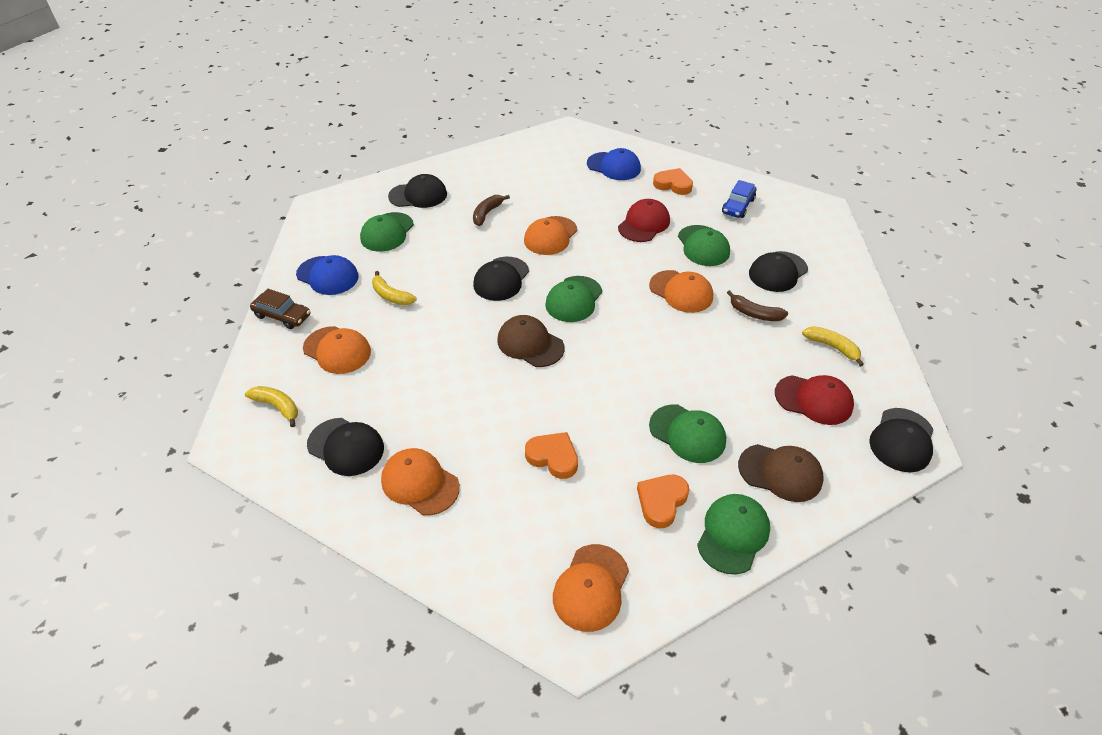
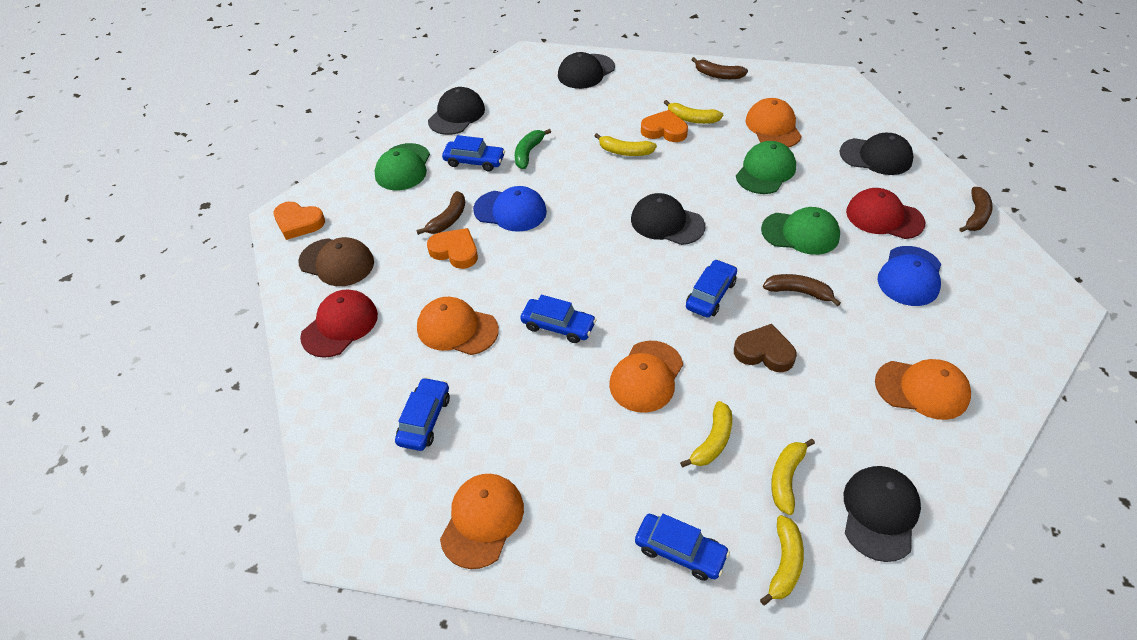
blue car: [722,180,756,218] = 1 -> [395,377,450,451] [442,135,505,171] [520,295,596,343] [635,514,730,581] [686,259,737,318] = 5
brown banana: [473,195,510,226] [727,290,788,321] = 2 -> [416,191,465,235] [692,57,748,79] [763,274,841,306] [959,187,993,232] = 4
brown cap: [497,315,565,367] [738,444,824,502] = 2 -> [298,237,374,286] = 1
brown car: [250,289,310,329] = 1 -> none = 0
brown heart: none = 0 -> [734,324,797,372] = 1
green banana: none = 0 -> [515,129,551,169] = 1
green cap: [360,212,414,252] [545,276,602,322] [649,404,726,463] [678,225,730,266] [697,494,770,575] = 5 -> [375,143,430,190] [736,141,796,194] [761,207,840,255] = 3
yellow banana: [245,386,298,427] [372,271,416,305] [802,326,864,366] = 3 -> [595,133,657,156] [664,100,723,124] [680,401,732,468] [760,515,804,605] [771,439,815,515] = 5

